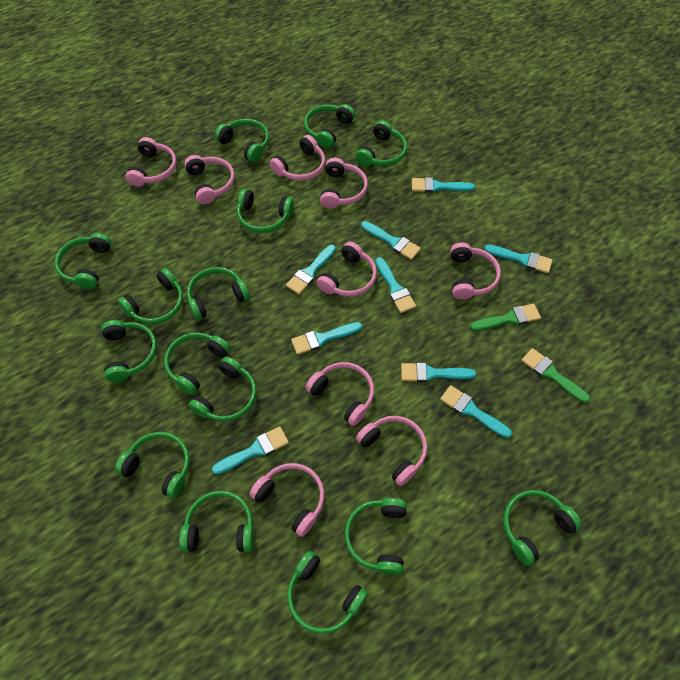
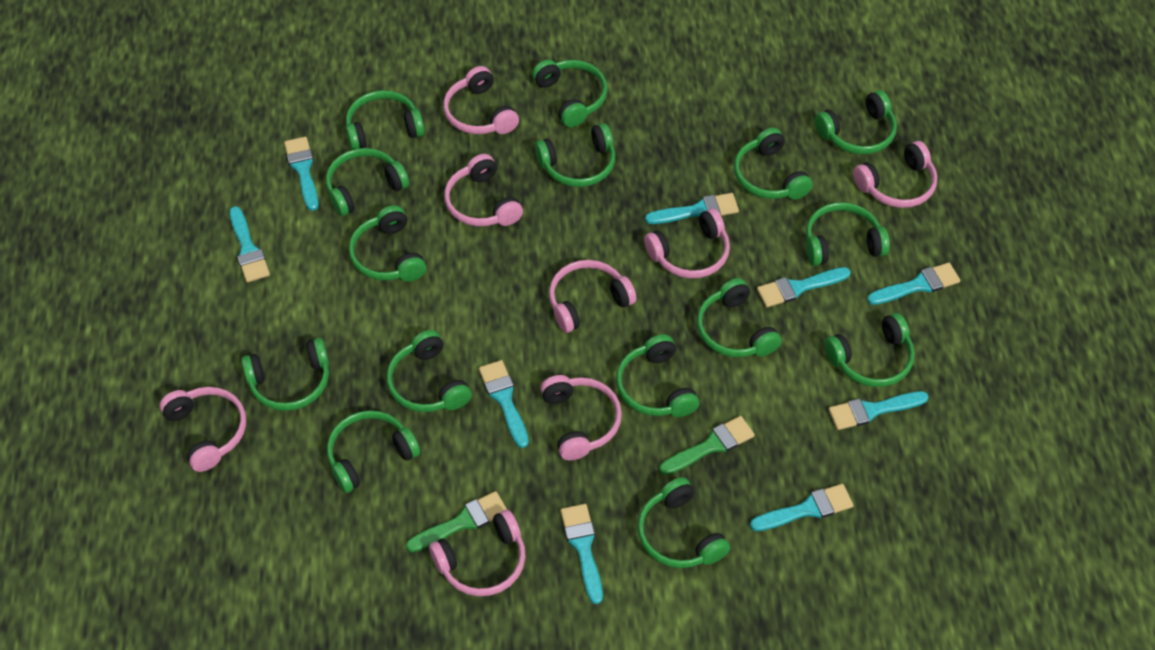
pink headphones: [126,137,177,187] [184,155,235,204] [250,463,324,537] [270,135,325,181] [306,362,374,426] [317,242,377,297] [320,158,368,209] [356,416,427,486] [450,243,501,300] = 9 -> [160,387,246,472] [429,510,526,596] [443,66,519,134] [444,154,523,226] [541,375,622,460] [549,260,636,333] [644,208,730,278] [853,141,937,208] = 8

